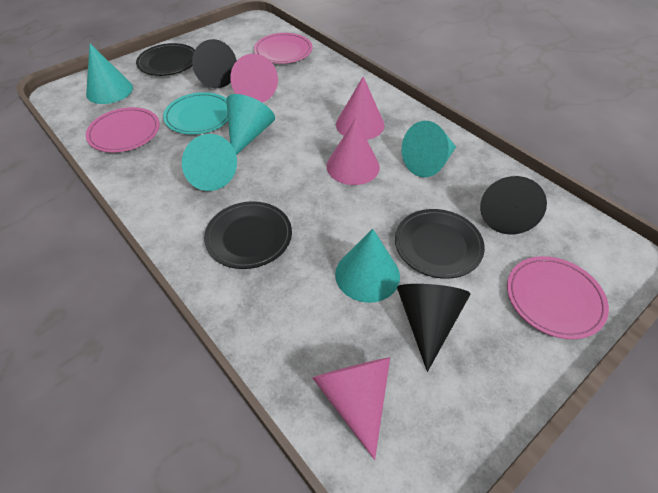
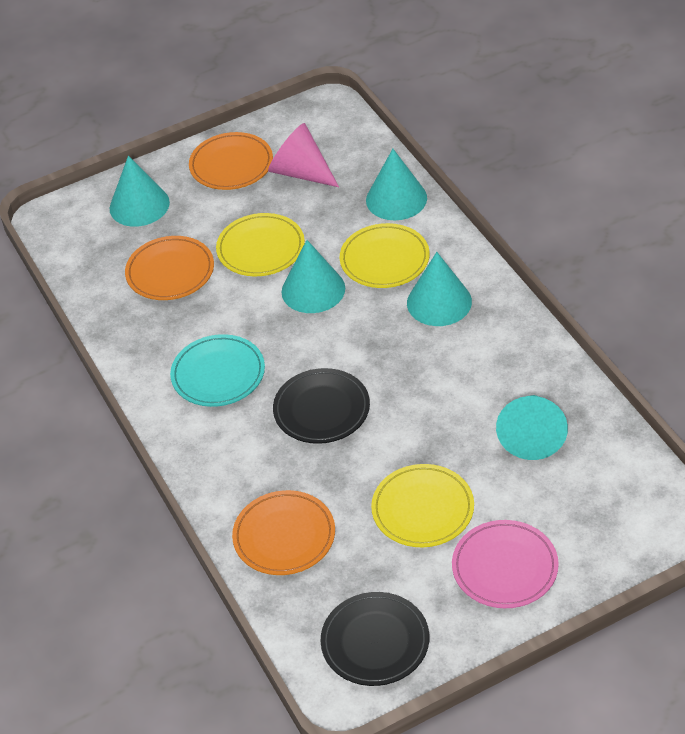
black cone: [192,39,237,88] [397,284,471,372] [480,176,547,234] = 3 -> none = 0
black plate: [136,43,195,76] [204,201,292,269] [395,209,485,279] = 3 -> [273,368,370,444] [320,592,429,686] = 2
orange plate: none = 0 -> [125,236,214,300] [189,132,273,190] [232,490,335,575] = 3
pink cone: [230,54,278,103] [312,357,390,460] [327,118,380,185] [336,76,385,140] = 4 -> [268,123,339,187] = 1
pink plate: [86,107,160,152] [254,33,313,64] [507,256,609,339] = 3 -> [452,520,559,608] = 1
yellow plate: none = 0 -> [216,213,305,276] [340,223,430,288] [371,464,474,547] = 3

